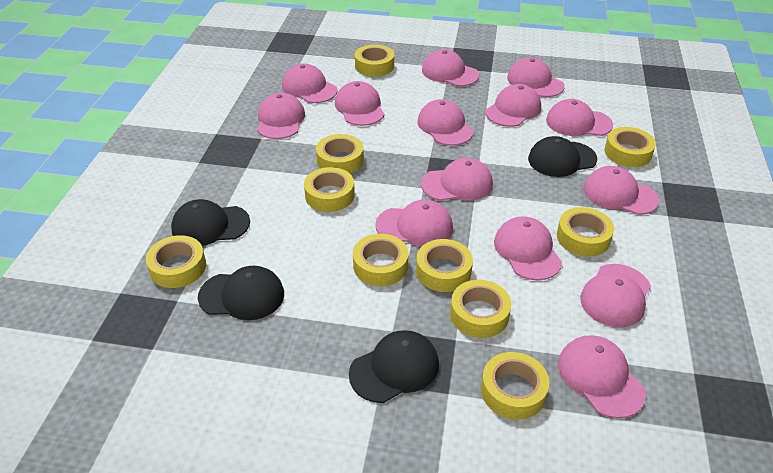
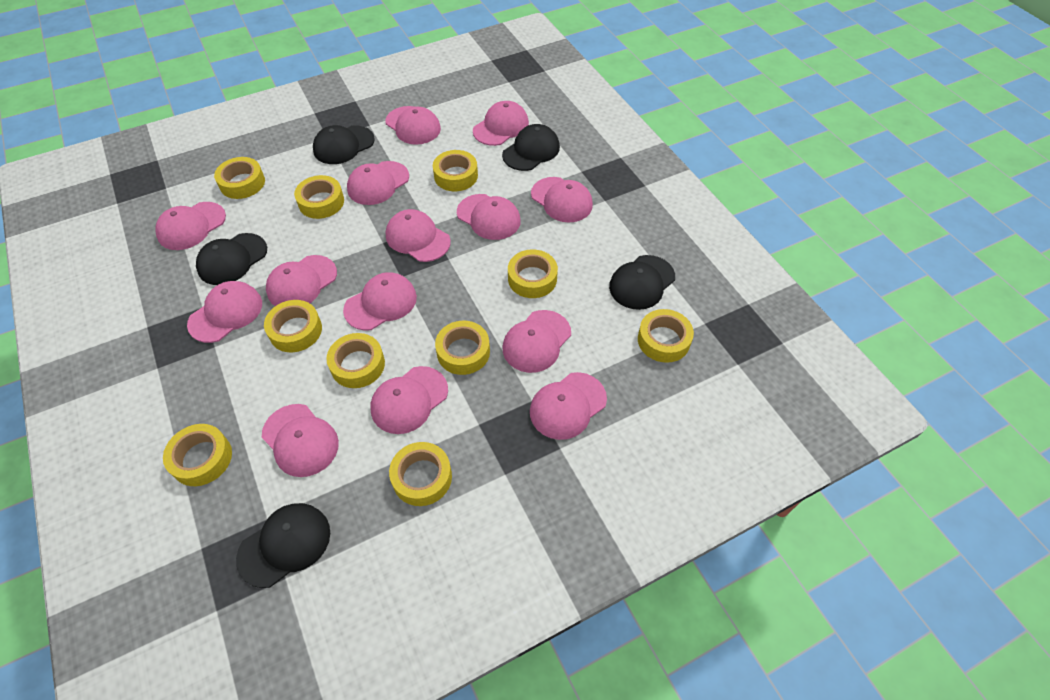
black cap: [171,199,250,246] [198,266,284,320] [349,330,439,403] [528,136,597,177] = 4 -> [196,233,267,285] [236,503,330,588] [313,125,375,164] [502,124,560,171] [609,255,675,310] = 5

